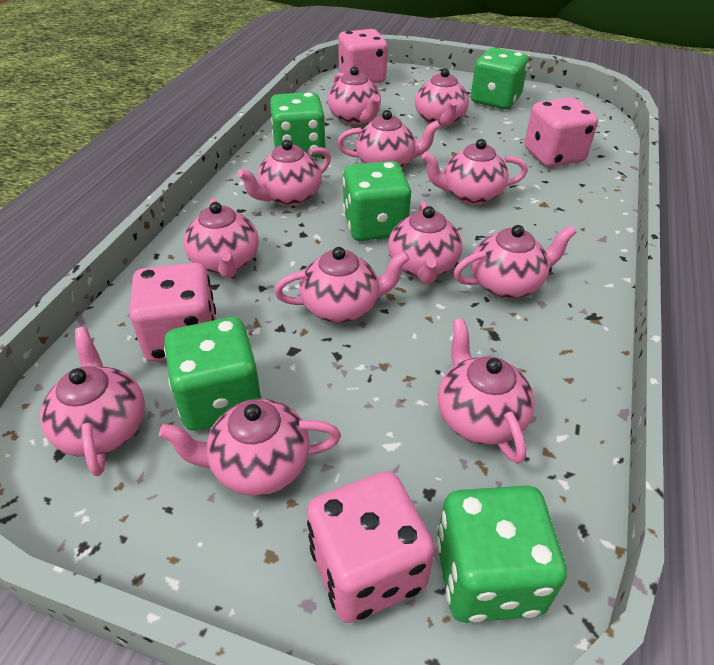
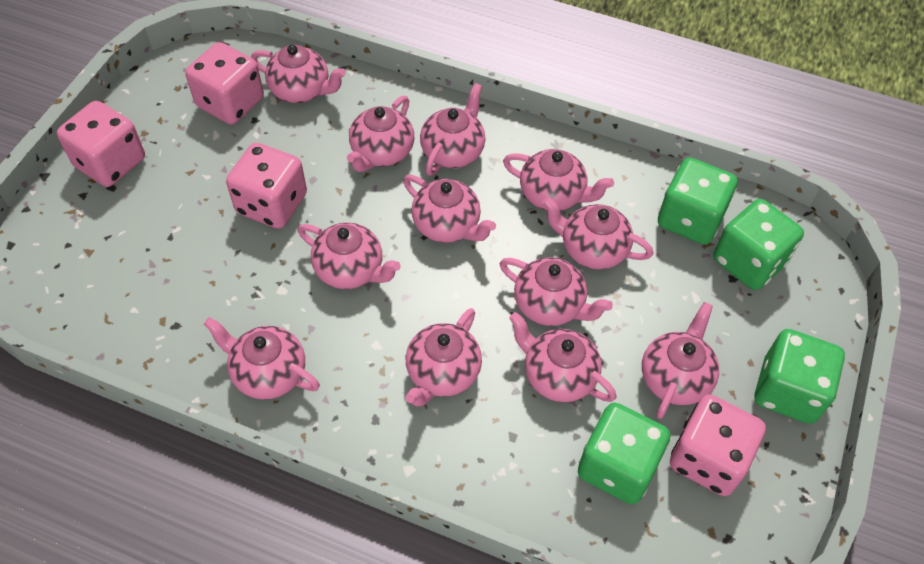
green dice: [164,317,262,430] [270,92,326,157] [343,161,411,241] [436,485,567,623] [471,48,528,109] = 5 -> [578,402,670,504] [658,157,738,245] [713,199,804,290] [755,329,845,424] = 4

